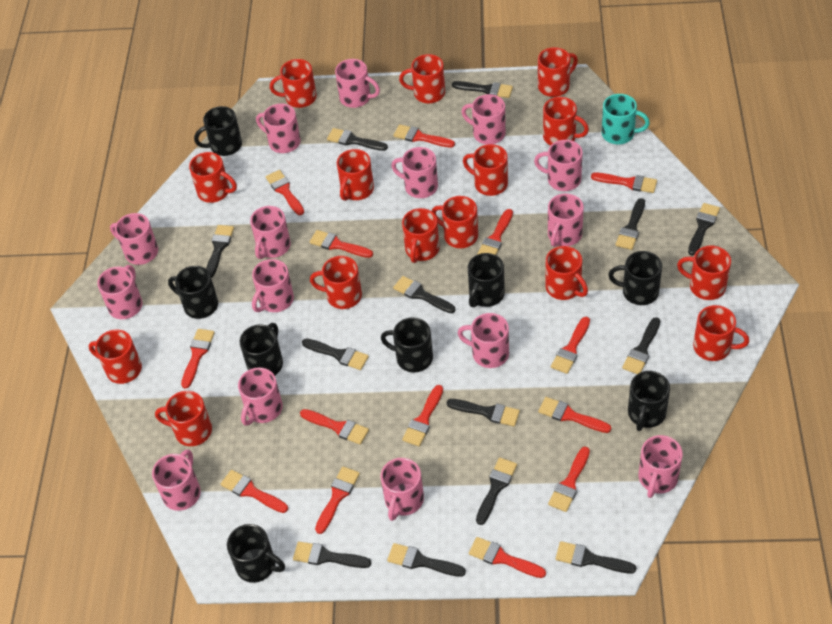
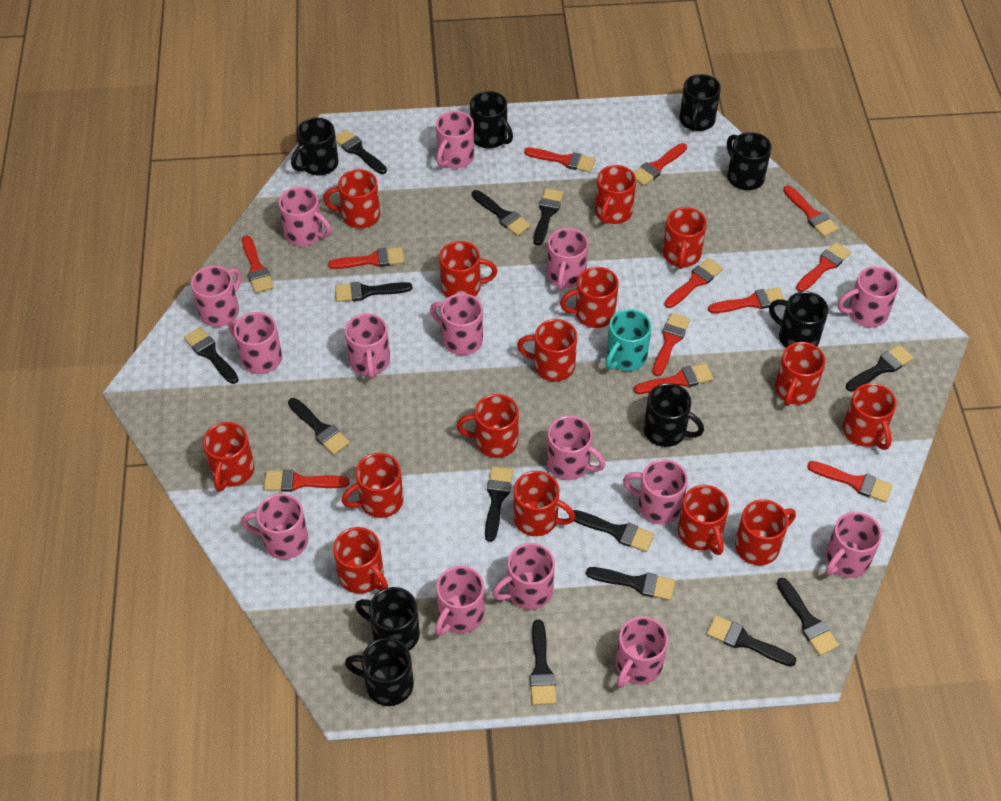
red brush: [181,329,215,388] [221,470,288,513] [266,170,304,215] [300,409,369,445] [310,230,373,258] [315,466,360,534] [393,124,455,147] [402,385,443,446] [469,537,546,578] [477,209,513,255] [538,397,611,433] [548,446,590,512] [551,317,590,374] [591,173,657,193] = 14 -> [242,235,274,293] [264,470,350,492] [328,247,405,269] [524,148,596,172] [634,143,687,186] [634,363,713,394] [652,313,690,376] [664,258,723,308] [708,287,785,313] [783,186,839,237] [796,242,851,292] [807,461,893,503] = 12

